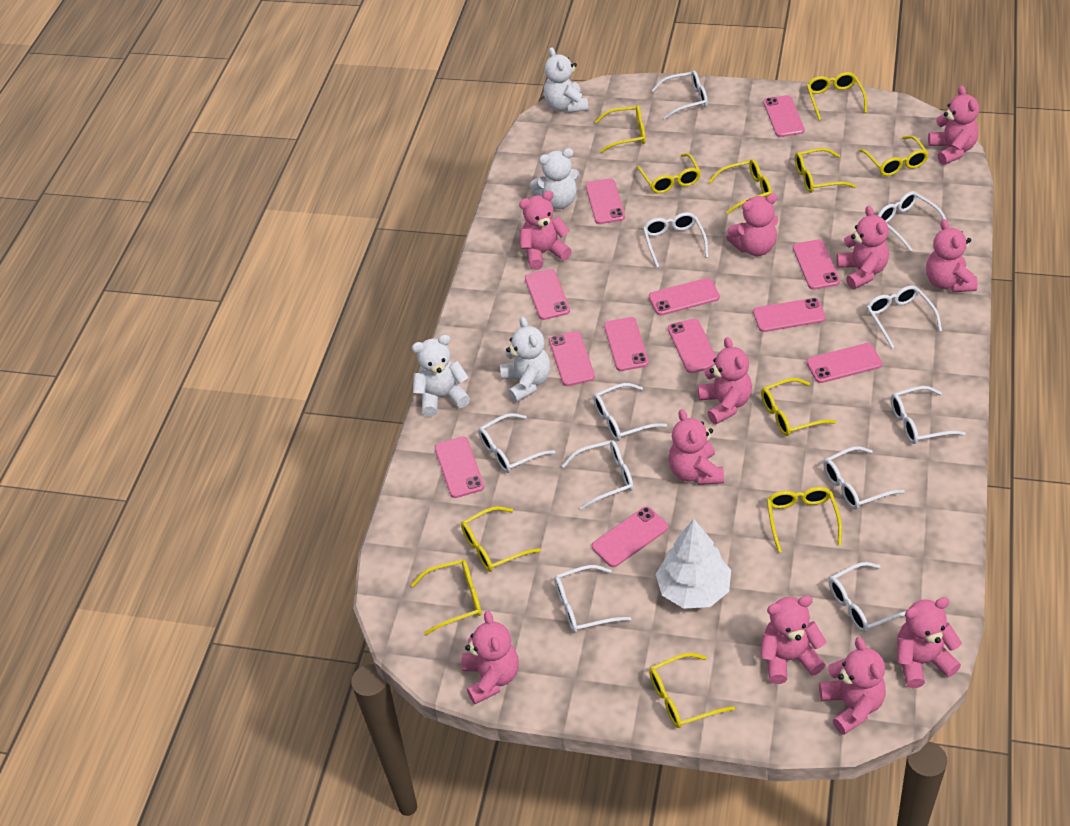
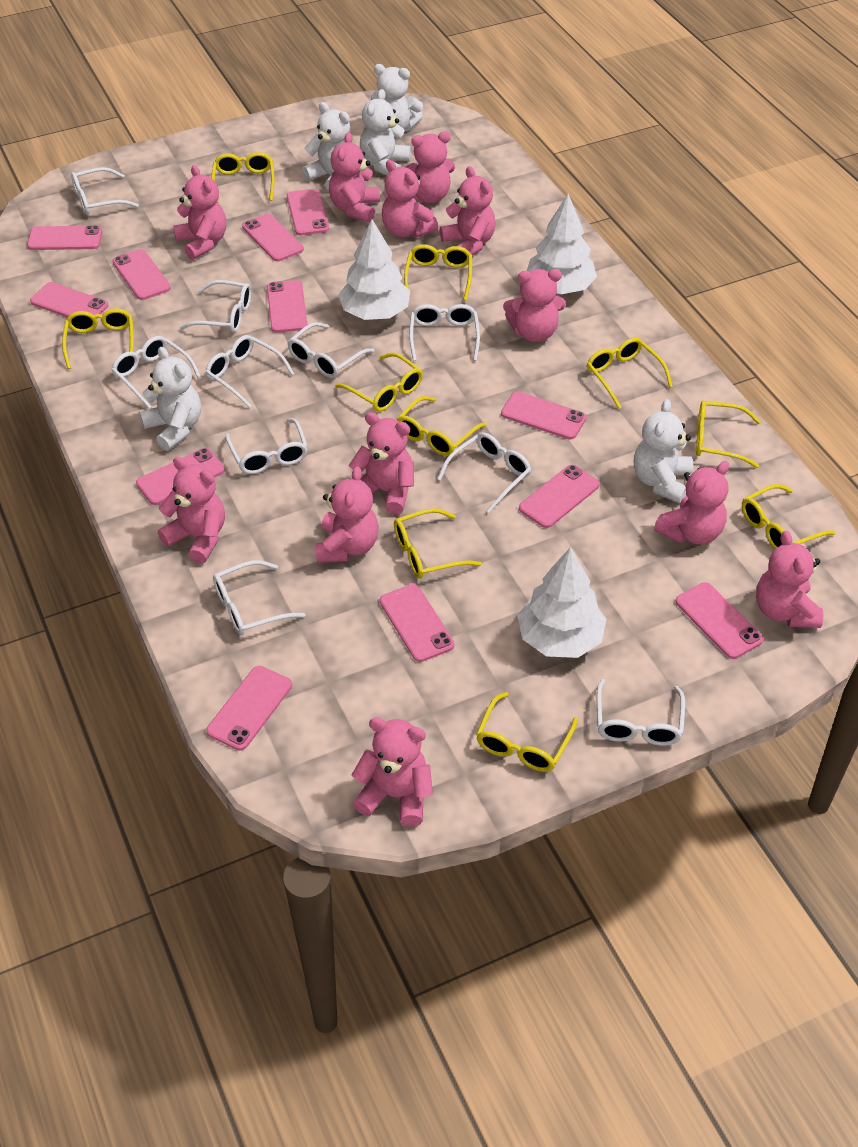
pink teddy bear: [461,611,519,704] [519,191,572,270] [668,409,724,485] [698,337,752,424] [726,193,779,256] [761,596,826,684] [819,637,886,735] [836,206,889,289] [897,597,962,688] [926,219,978,292] [928,85,979,165] = 11 -> [158,457,225,564] [173,165,226,260] [315,466,379,563] [329,132,380,222] [348,412,414,515] [352,717,433,827] [382,160,438,238] [405,131,455,203] [440,166,496,255] [503,269,566,342] [654,461,729,545] [756,531,823,628] = 12
white glasses: [478,413,556,473] [554,565,631,633] [562,440,633,510] [593,383,667,441] [643,212,708,268] [652,70,708,119] [823,446,905,509] [829,562,906,633] [867,285,942,349] [878,191,946,252] [891,386,966,444] = 11 -> [71,167,139,215] [111,336,202,409] [179,280,251,333] [205,335,294,408] [213,560,306,635] [225,418,308,474] [288,322,374,378] [409,304,480,361] [437,432,531,513] [597,679,685,746] = 10
white teddy bear: [412,335,470,417] [500,317,551,403] [530,148,580,209] [544,47,588,113] = 4 -> [139,347,201,451] [302,102,350,191] [360,89,411,175] [371,64,423,132] [634,399,693,503] = 5
white tree: [656,519,731,609] = 1 -> [338,219,410,320] [517,547,606,658] [527,194,597,294] = 3
yellow glasses: [411,559,482,635] [461,506,541,572] [595,105,646,153] [636,153,701,194] [649,653,735,728] [708,159,772,214] [761,378,836,436] [767,487,842,553] [795,148,856,193] [807,72,867,120] [859,135,929,176] = 11 -> [62,308,134,369] [211,152,275,203] [335,352,423,412] [394,508,482,579] [397,396,487,456] [404,244,472,301] [476,692,578,772] [587,338,673,409] [696,401,761,468] [742,484,836,549] = 10

